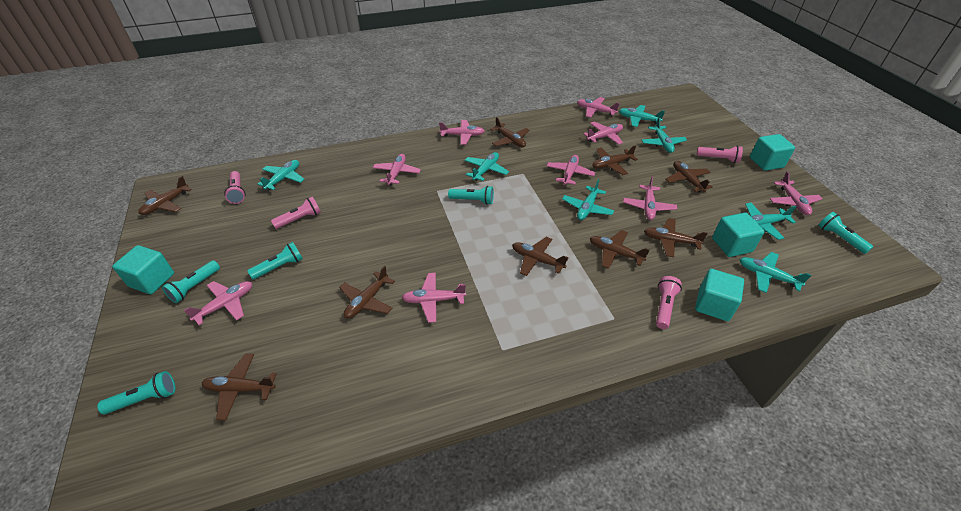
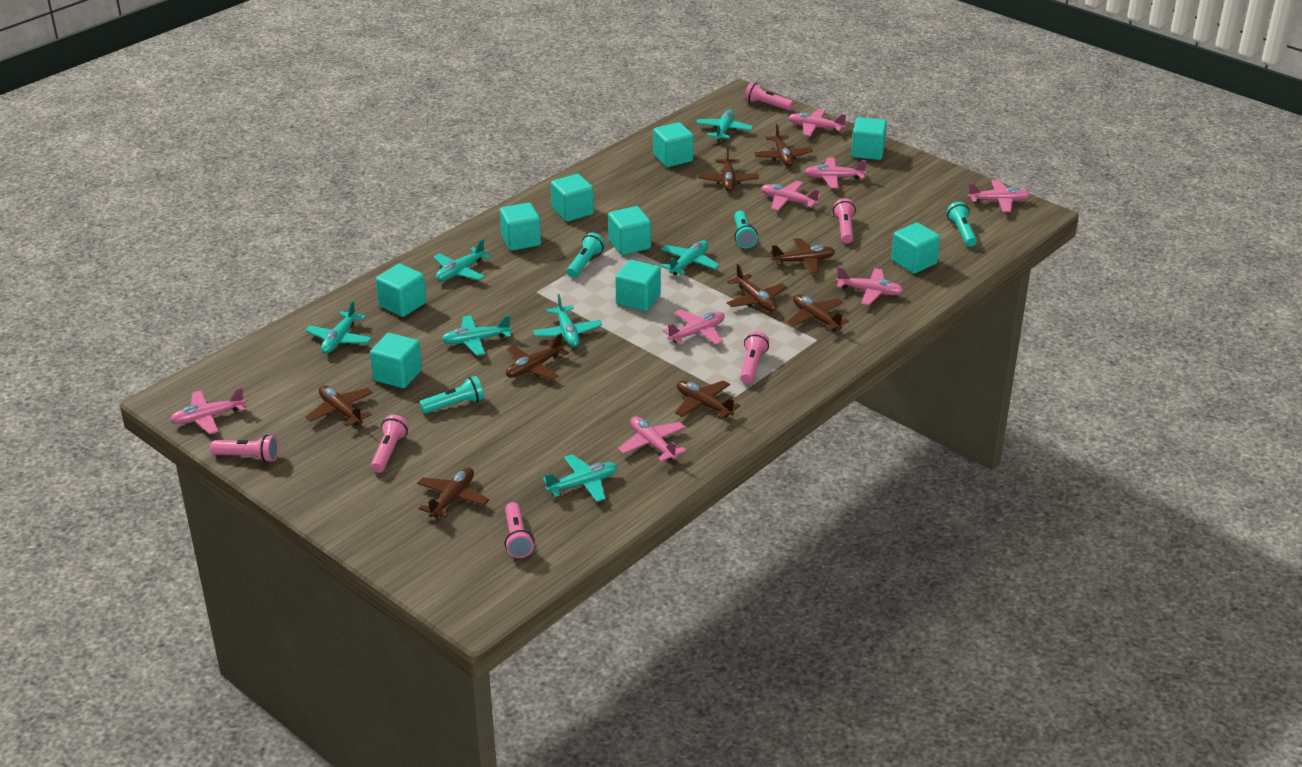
pink flashlight: [224,171,246,204] [271,197,321,229] [656,276,682,329] [697,146,743,163] = 4 -> [210,435,279,462] [371,415,409,473] [505,502,534,558] [740,331,769,384] [744,82,794,111] [833,198,856,243] = 6
pink plane: [184,281,252,325] [373,154,421,185] [402,273,466,323] [439,120,485,145] [547,155,596,185] [577,97,620,118] [583,121,623,145] [623,176,677,220] [770,172,822,215] = 9 -> [170,387,245,434] [618,416,686,462] [663,309,725,345] [761,181,821,211] [788,109,846,136] [805,158,867,189] [836,267,904,305] [968,180,1030,212] = 8
turquoise cube: [112,245,174,294] [695,269,744,321] [712,212,765,257] [750,134,795,171] = 4 -> [370,333,422,388] [376,264,426,317] [500,202,541,251] [551,174,594,222] [608,206,651,255] [615,260,661,311] [653,122,694,167] [851,117,887,160] [891,223,940,274] = 9
turquoise flashlight: [97,371,175,414] [162,260,220,303] [247,242,303,279] [448,186,494,205] [818,212,873,254] = 5 -> [419,376,484,414] [567,232,605,278] [734,211,758,248] [946,202,977,247] = 4

